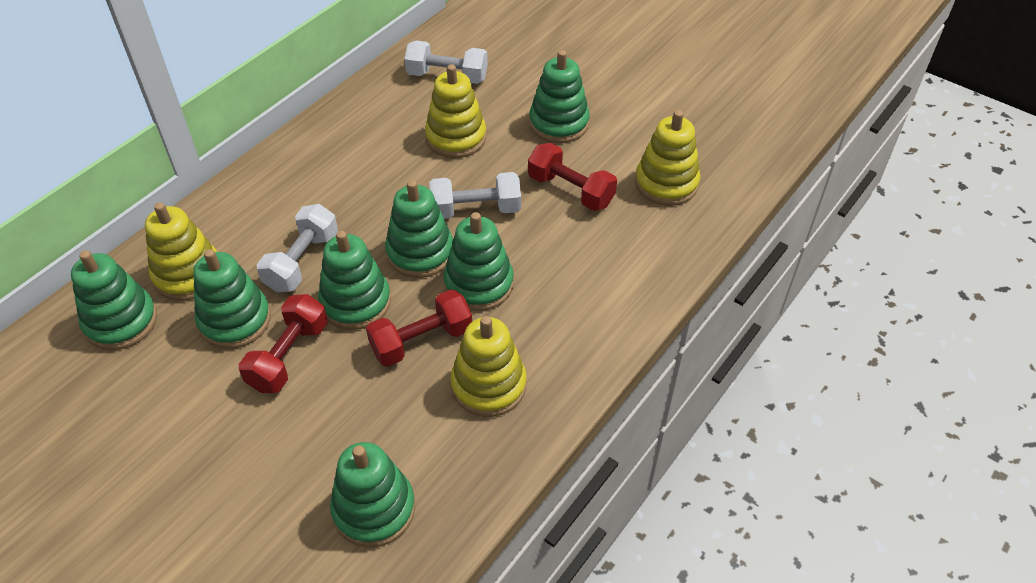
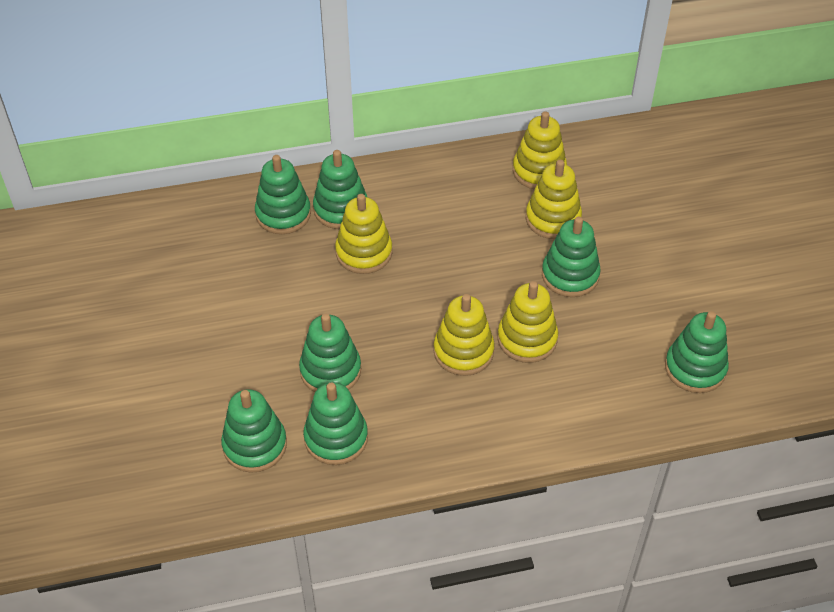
red dumbbell: [239,294,328,393] [366,289,472,367] [528,143,617,211] = 3 -> none = 0
white dumbbell: [257,204,338,293] [405,40,488,84] [429,172,521,219] = 3 -> none = 0
yellow stacking toy: [145,202,217,301] [425,64,486,158] [450,316,527,417] [635,110,700,206] = 4 -> [335,194,392,274] [433,294,495,376] [498,281,558,363] [513,111,567,190] [526,160,582,239] = 5

